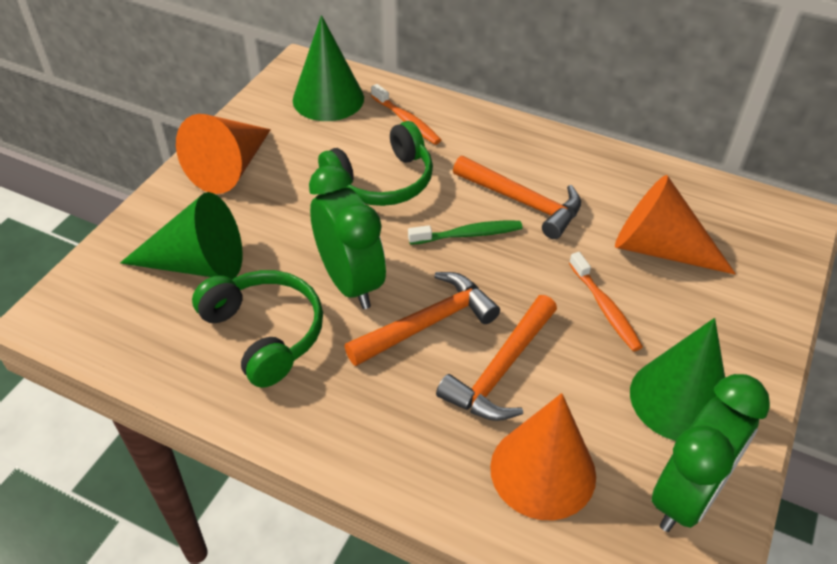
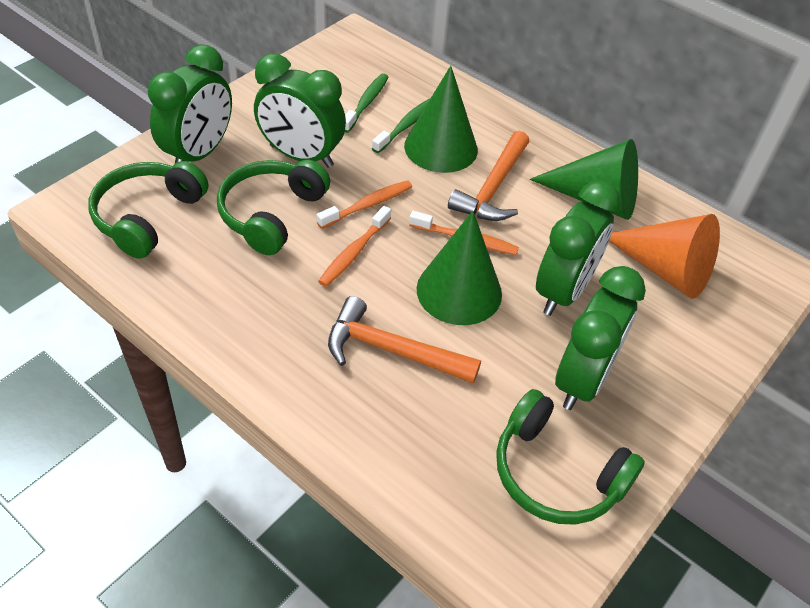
green clock: [309,164,386,309] [651,374,770,532] = 2 -> [148,44,232,163] [254,53,346,168] [536,181,621,316] [555,266,646,410] = 4
green headphones: [192,270,323,388] [318,121,433,206] = 2 -> [88,161,208,259] [217,160,330,255] [496,389,645,525] = 3
green toothbrush: [408,221,522,245] = 1 -> [345,73,388,133] [372,98,430,153] = 2
orange cone: [176,114,271,194] [490,393,596,520] [615,175,736,275] = 3 -> [609,214,720,299] = 1
orange hammer: [344,272,500,366] [436,295,557,421] [453,156,581,239] = 3 -> [328,296,481,384] [448,131,529,221] = 2
orange toothbrush: [371,84,441,145] [569,252,643,351] = 2 -> [317,180,412,229] [318,206,391,287] [409,211,519,255] = 3

